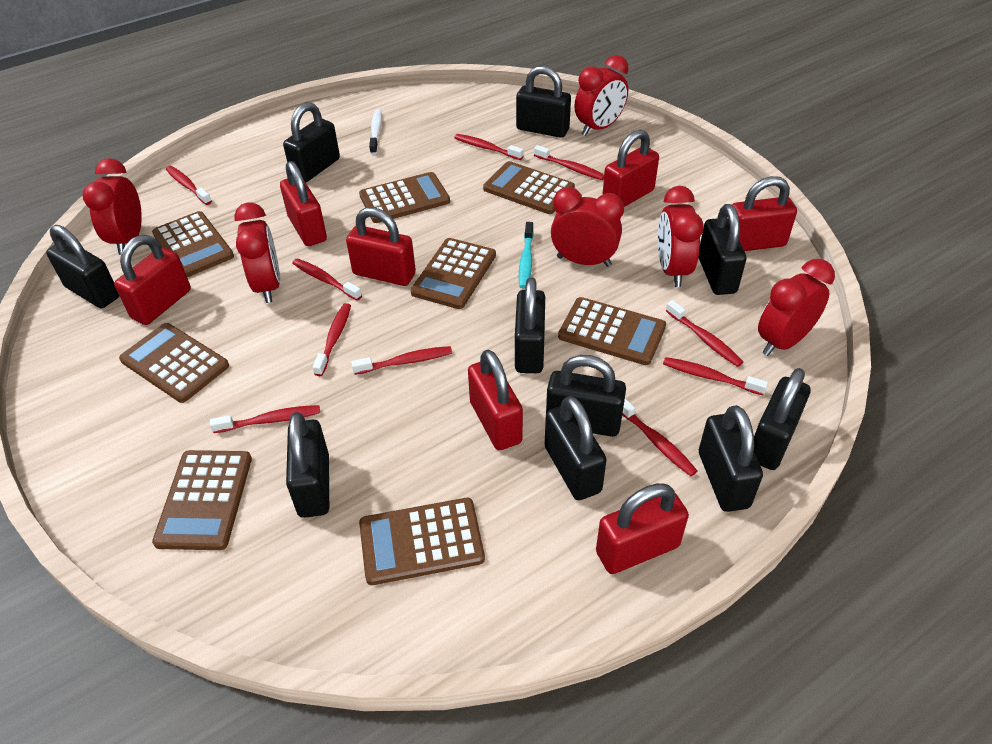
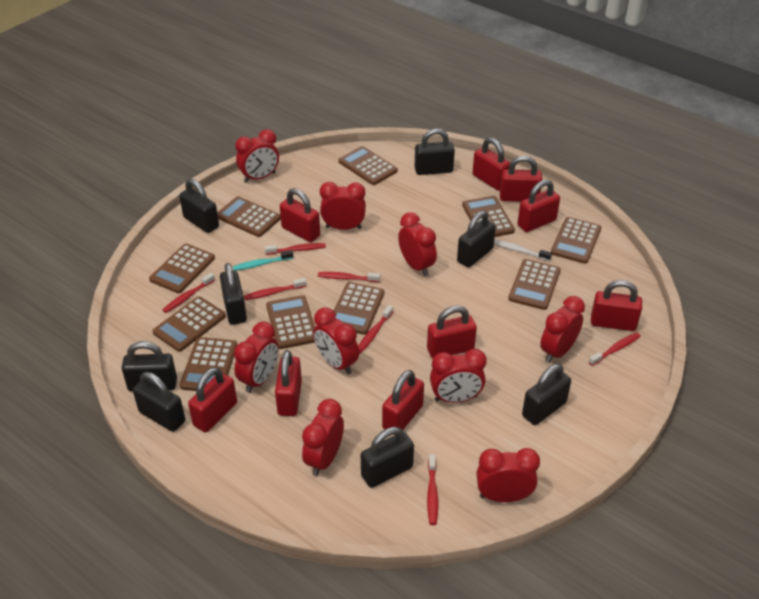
black padlock: [46,225,119,308] [283,102,340,183] [286,412,329,518] [515,277,545,373] [516,66,571,138] [545,396,606,500] [546,355,626,437] [699,204,746,295] [699,405,763,512] [754,368,811,470] = 10 -> [122,341,177,392] [133,372,185,432] [179,179,219,233] [220,263,247,325] [361,427,414,488] [414,129,455,175] [457,211,496,267] [522,364,571,425] = 8
brown calculator: [119,323,229,403] [152,211,234,277] [152,450,252,550] [359,172,450,223] [359,498,485,585] [410,238,496,309] [483,161,575,214] [558,297,666,365] = 8 -> [149,244,215,293] [152,296,226,352] [180,337,237,391] [217,196,281,237] [266,295,315,349] [334,282,384,335] [339,146,398,185] [462,196,515,237] [508,259,561,310] [551,217,601,264] = 10
red clock: [82,158,142,255] [234,202,280,303] [551,187,624,267] [575,55,629,136] [658,186,704,287] [758,259,835,356] = 6 -> [234,322,279,393] [235,129,279,183] [302,399,344,476] [313,308,359,375] [320,182,366,230] [398,212,437,276] [430,349,487,403] [477,448,540,502] [540,296,585,363] = 9
red padlock: [114,235,191,325] [280,161,327,246] [346,207,416,286] [468,350,523,450] [596,483,689,574] [603,129,659,207] [728,176,797,251] = 7 -> [188,367,237,432] [275,350,302,416] [280,188,320,242] [382,370,424,430] [427,306,477,359] [473,138,510,191] [500,156,542,202] [518,180,560,232] [591,280,642,331] = 9
red toothbrush: [166,166,212,205] [210,405,320,433] [292,258,362,301] [312,303,351,376] [351,346,452,375] [454,134,523,160] [534,145,604,180] [622,399,697,476] [663,357,768,395] [666,300,743,367] = 10 -> [162,273,215,313] [244,278,306,300] [265,243,326,255] [318,272,380,282] [358,305,393,353] [427,454,438,525] [589,332,640,366] = 7

